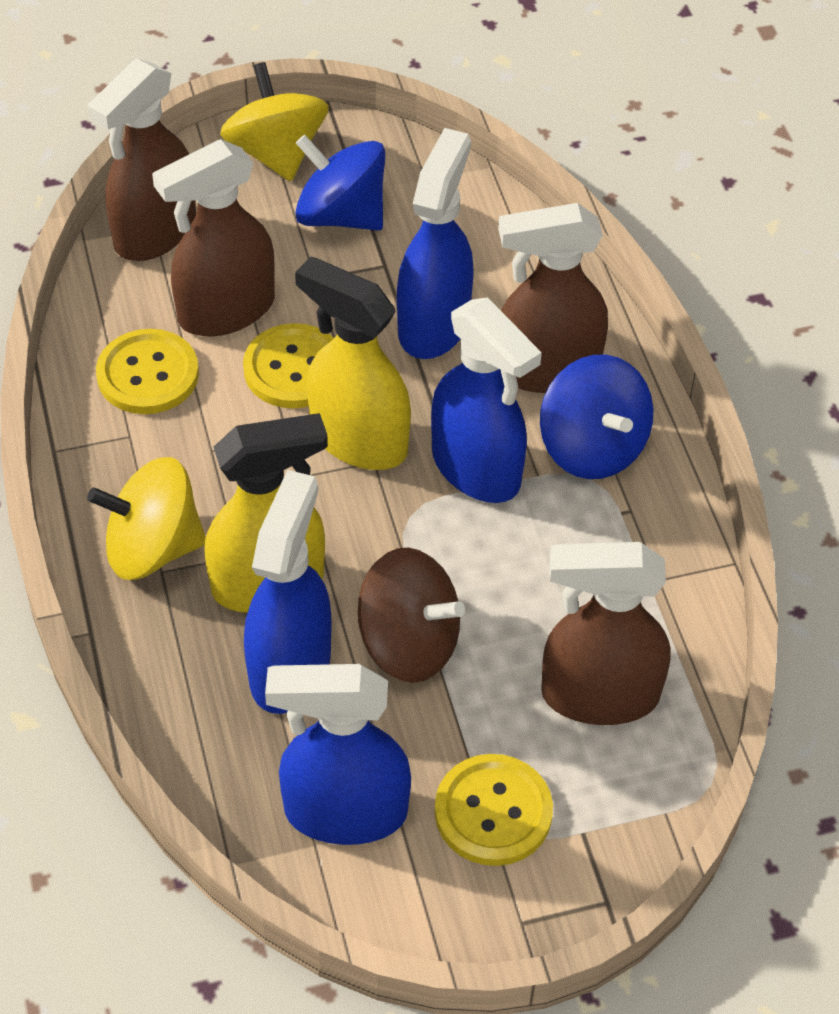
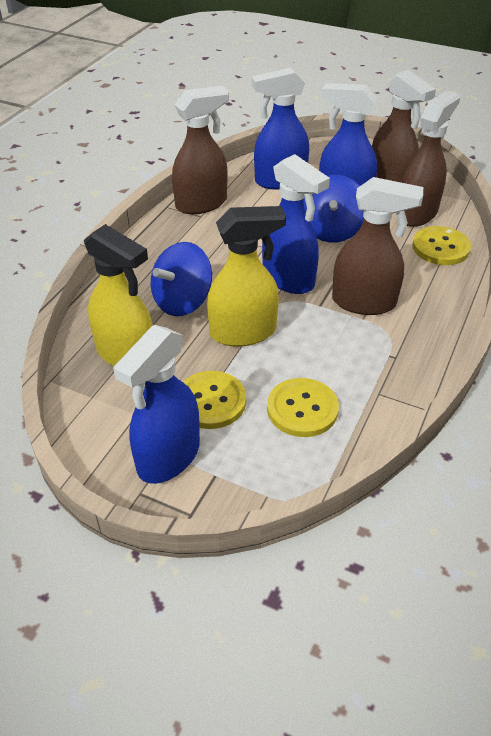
brown spinning top: [358,547,465,683] = 1 -> none = 0
yellow spinning top: [87,457,206,580] [220,62,329,181] = 2 -> none = 0

